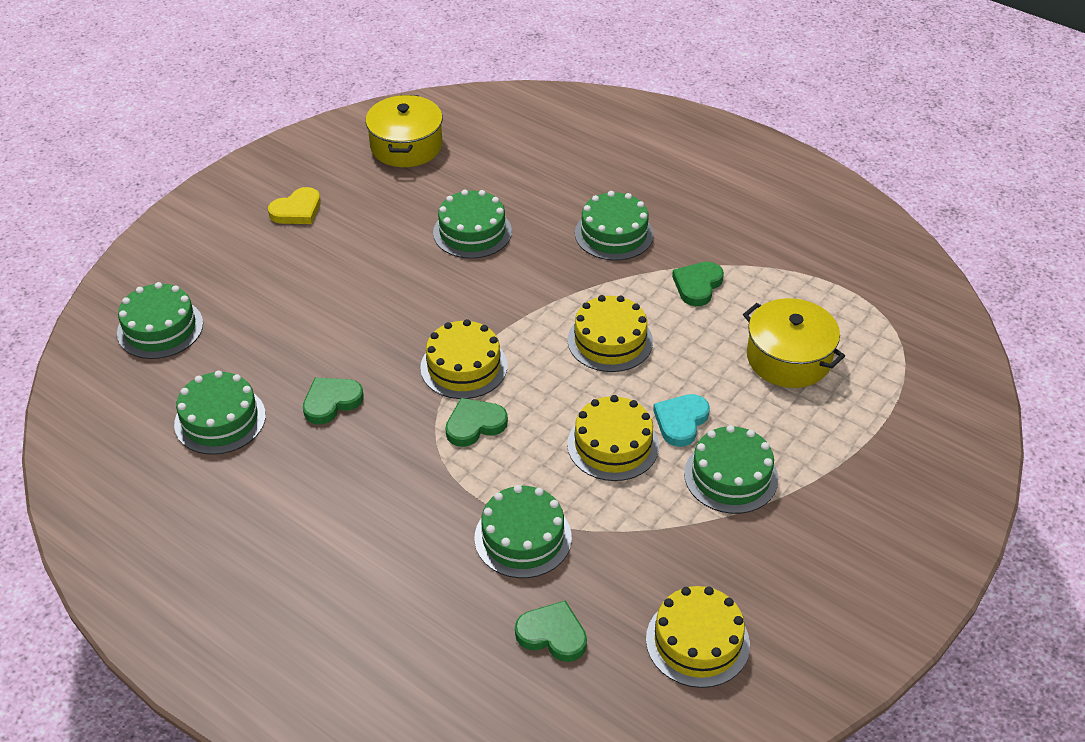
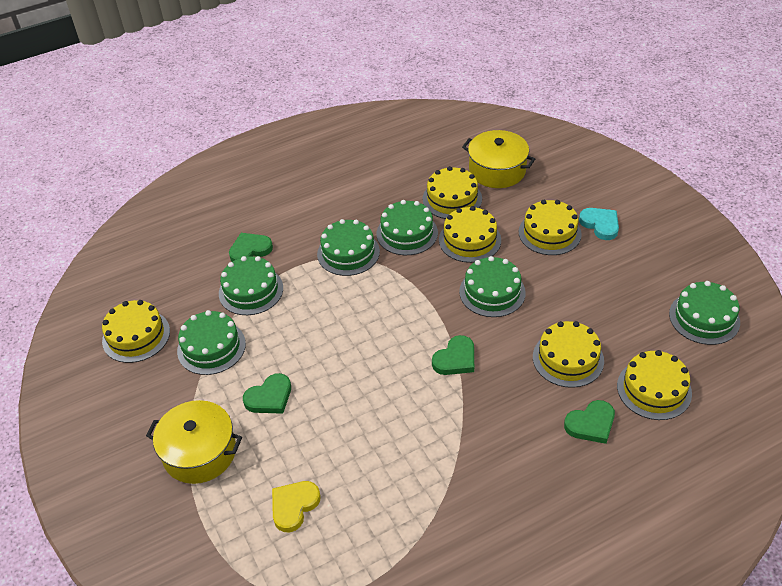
yellow cake: [420,319,507,399] [567,395,659,481] [568,295,653,372] [646,586,750,688] = 4 -> [102,300,170,363] [422,166,482,219] [439,206,501,263] [519,200,582,255] [533,321,604,388] [617,350,692,420] = 6

